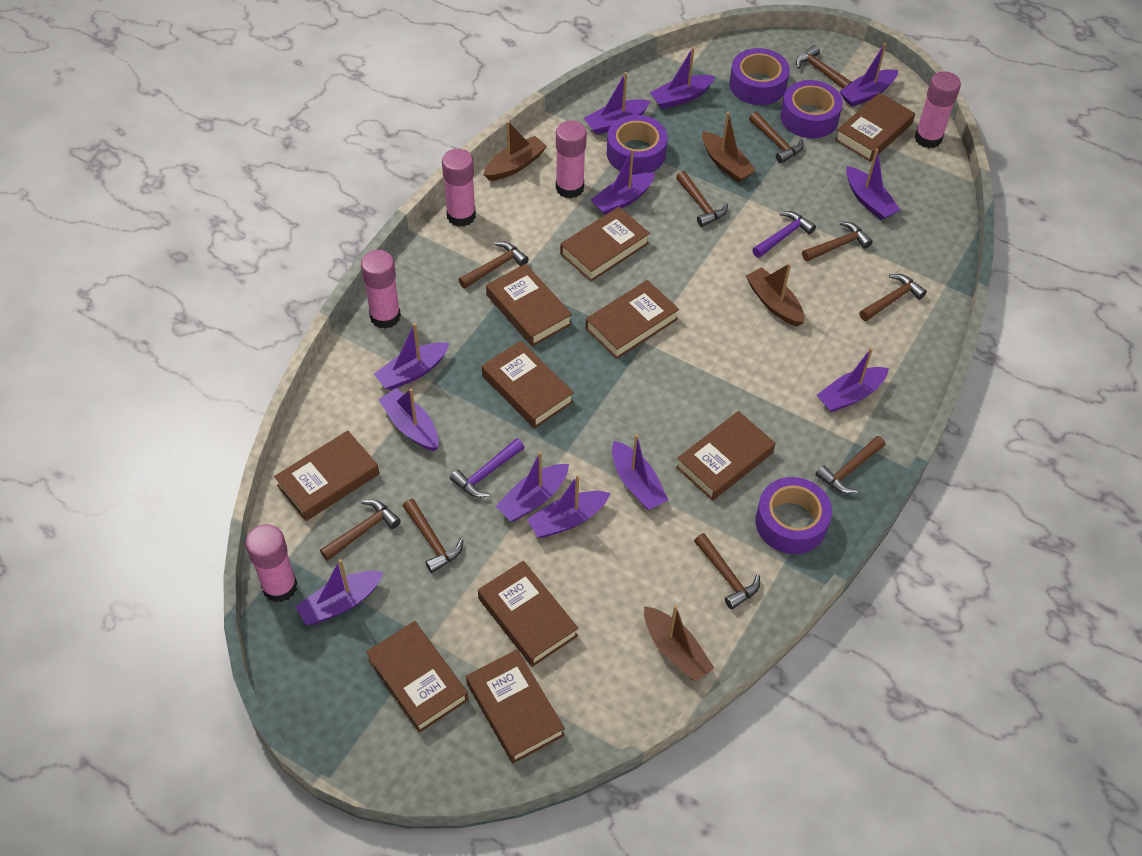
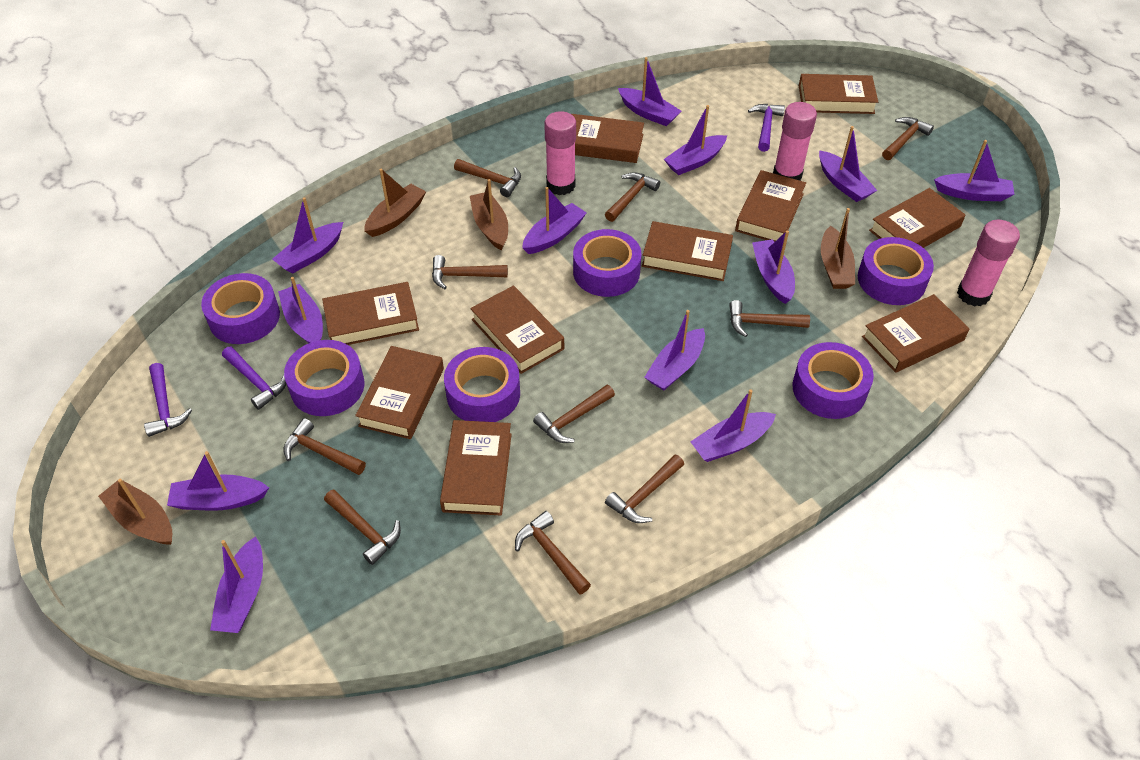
pink glue stick: [245,524,298,602] [361,250,401,329] [442,149,476,227] [556,121,587,198] [914,71,961,148] = 5 -> [544,111,576,195] [773,102,817,181] [957,220,1020,307] = 3
purple hammer: [450,438,525,498] [752,211,816,258] = 2 -> [144,363,192,437] [222,347,287,410] [748,104,785,152] = 3
purple tape: [607,115,668,175] [729,48,790,105] [755,477,832,554] [781,80,843,138] = 4 -> [201,273,280,344] [284,340,364,416] [444,347,520,422] [573,229,642,297] [792,342,874,419] [858,237,934,305] = 6

